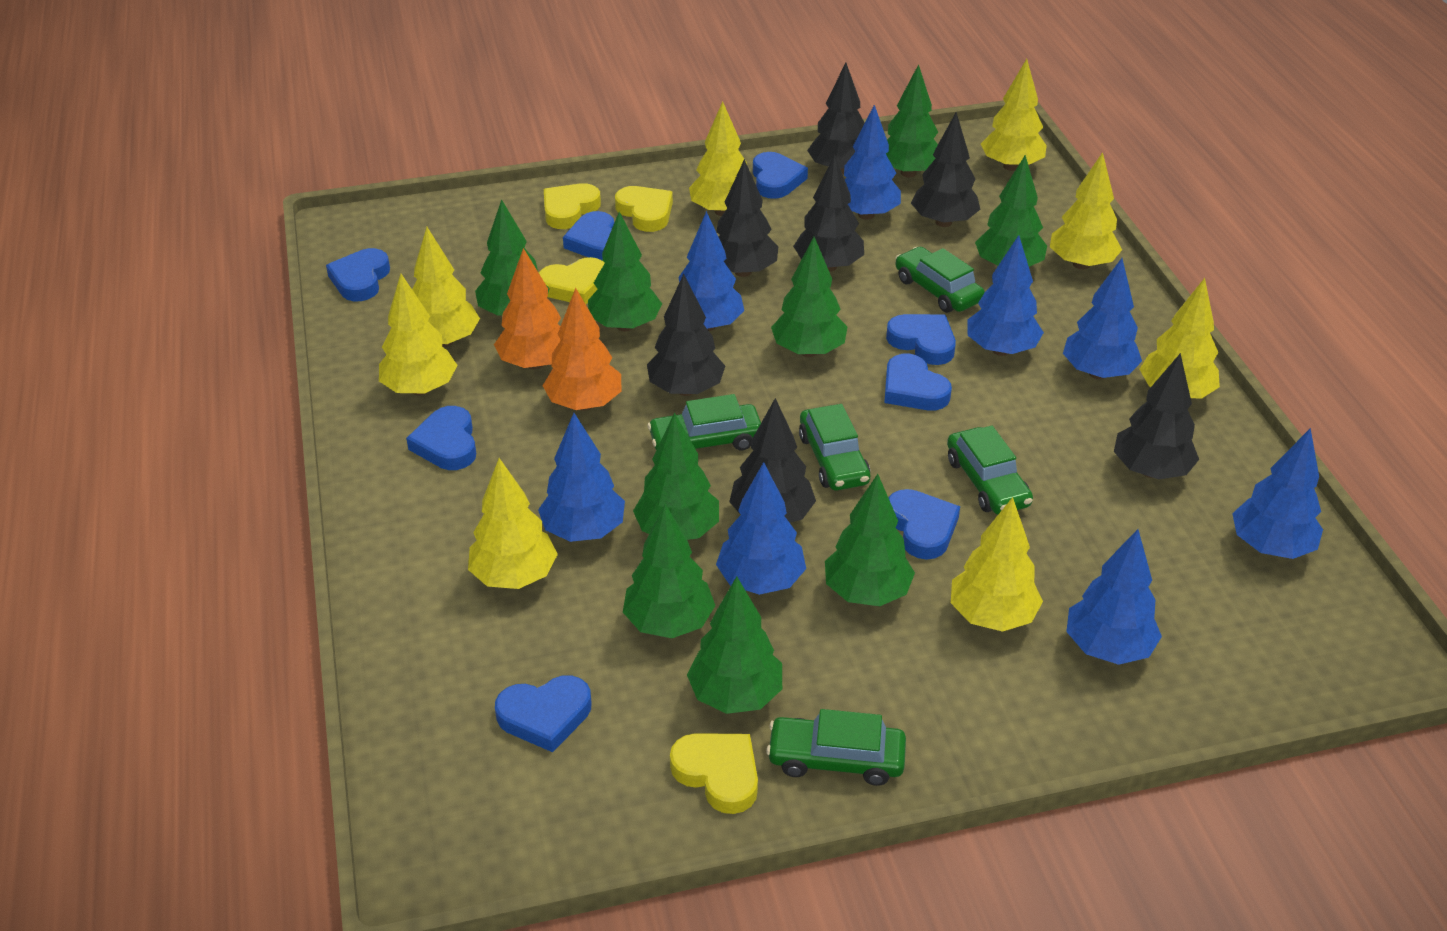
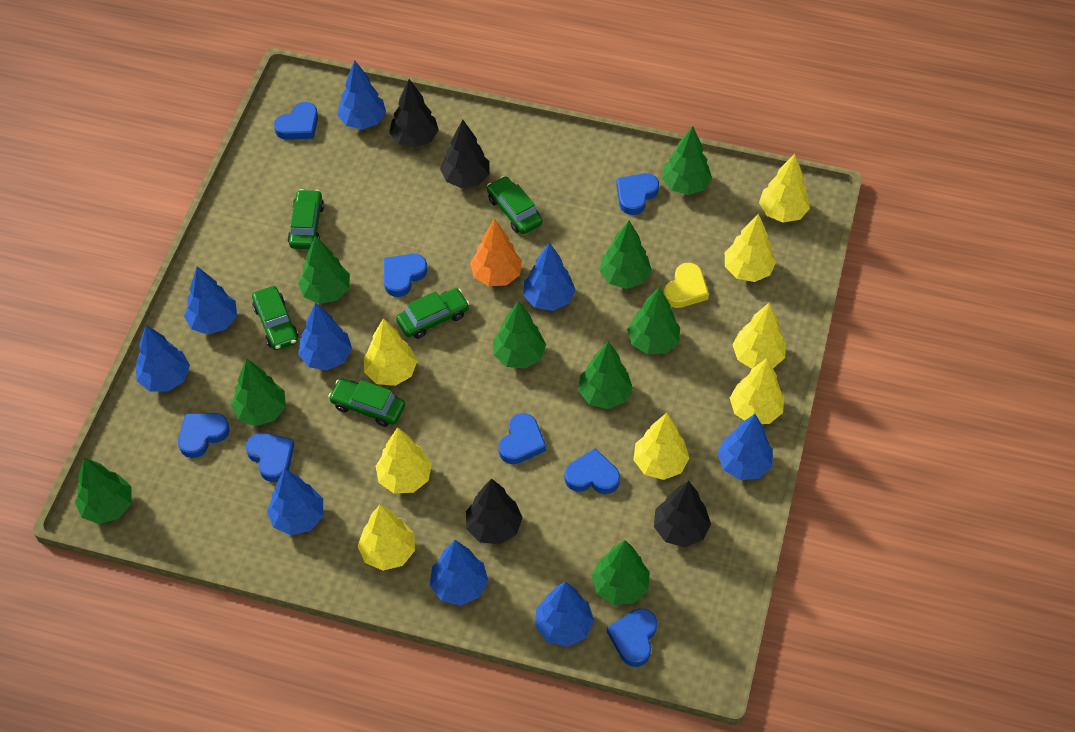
black tree: [647,274,725,396] [716,159,778,277] [729,398,816,523] [793,154,864,272] [807,63,865,174] [911,112,981,227] [1114,353,1199,479] = 7 -> [389,79,439,148] [440,119,490,188] [466,478,523,545] [654,481,711,547] = 4
blue tree: [538,413,625,542] [678,211,744,331] [716,462,806,595] [844,105,901,220] [968,235,1044,356] [1063,258,1142,379] [1066,529,1162,665] [1232,428,1323,559] = 8 -> [136,325,190,392] [184,266,237,335] [267,469,323,535] [298,302,352,370] [337,61,386,129] [430,540,488,606] [523,242,576,311] [535,582,594,647] [717,414,773,480] = 9
orange tree: [494,248,561,370] [543,288,622,411] = 2 -> [470,218,522,286] = 1
yellow heart: [539,257,605,304] [544,183,601,229] [615,186,673,232] [670,733,758,814] = 4 -> [664,263,709,308] = 1

